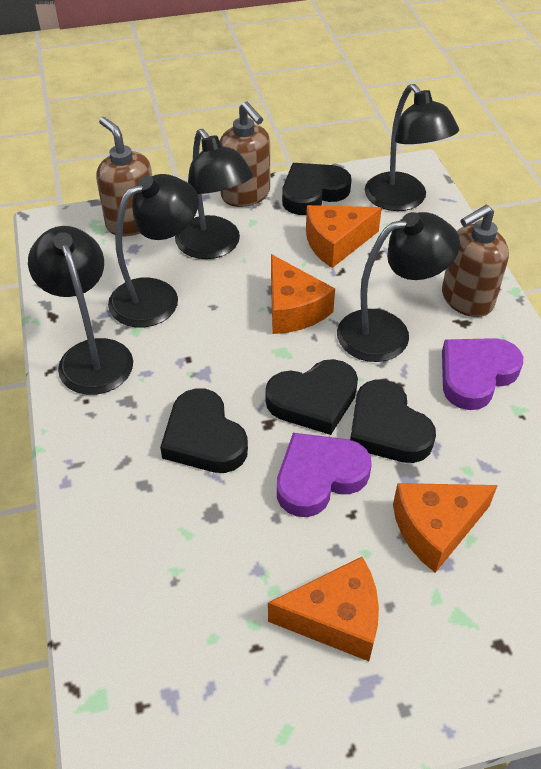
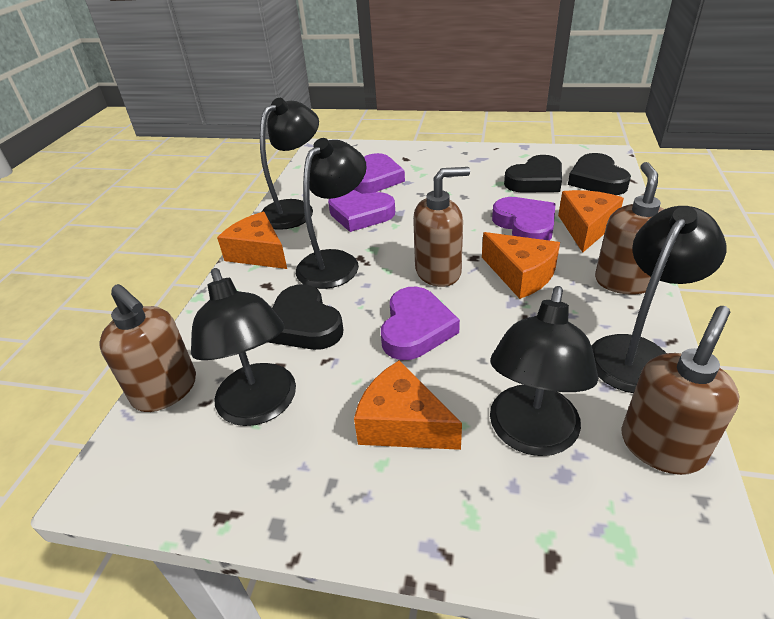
black heart: [160,388,248,473] [265,359,358,435] [282,163,352,215] [350,379,436,463] = 4 -> [268,284,344,350] [504,155,562,193] [568,153,631,195] = 3
brown soap dispenser: [96,117,152,236] [219,102,270,207] [442,205,509,317] = 3 -> [99,284,196,412] [413,167,470,287] [595,162,664,294] [621,306,739,475] = 4
purple heart: [277,433,372,517] [442,338,523,410] = 2 -> [328,190,395,232] [354,153,405,194] [381,287,460,360] [492,197,555,241] = 4

